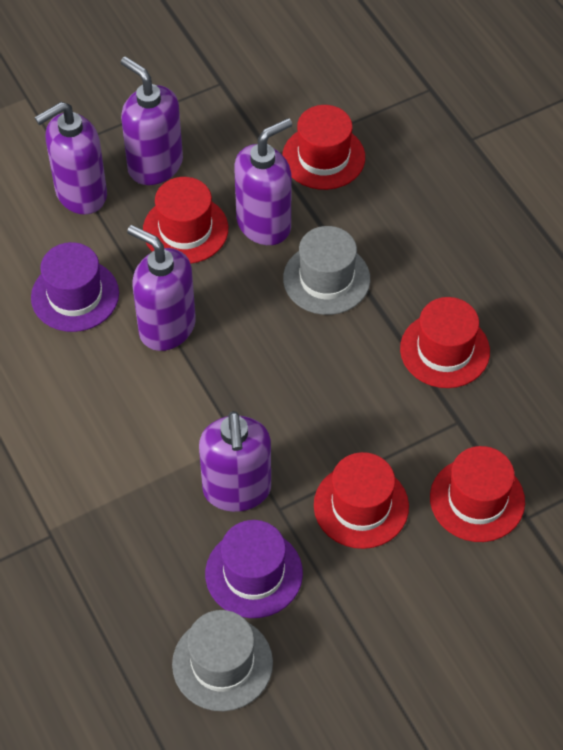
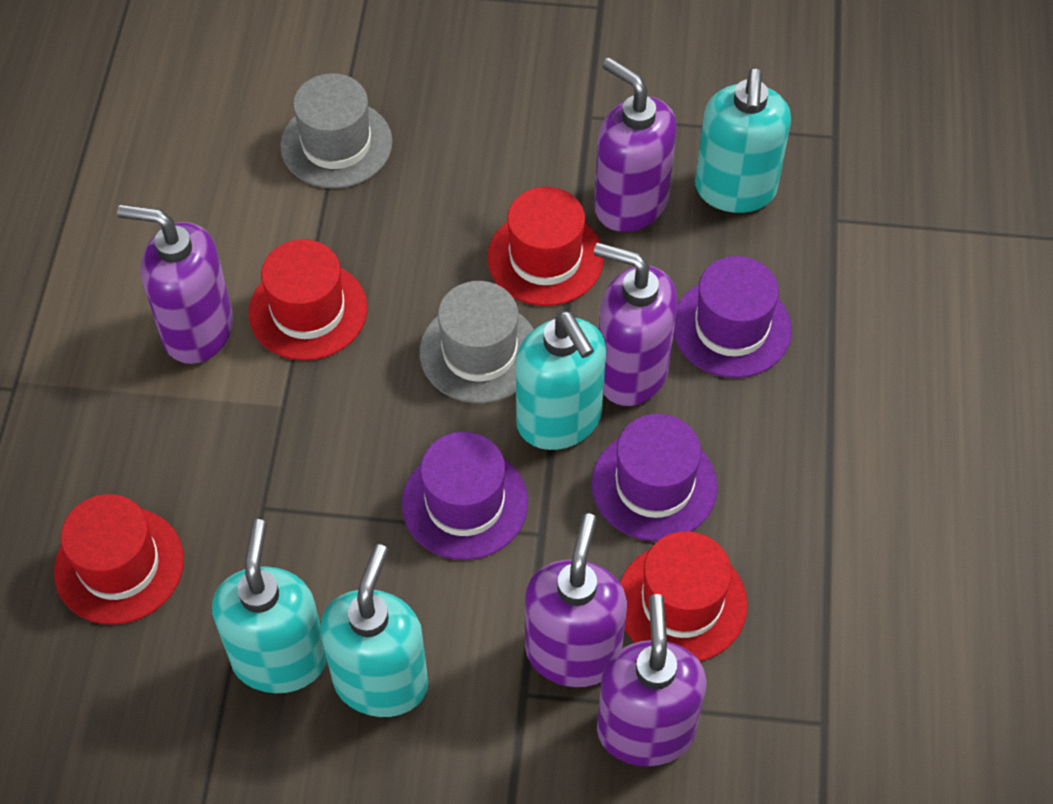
purple hat: [31,242,119,332] [205,520,303,618] = 2 -> [402,432,528,560] [592,414,718,541] [674,256,792,378] = 3
red hat: [143,177,228,264] [282,105,365,190] [314,452,409,549] [400,297,490,388] [430,446,525,542] = 5 -> [54,494,184,625] [249,239,367,361] [487,187,604,306] [620,531,748,661] = 4
turquoise soap dispenser: none = 0 -> [212,519,327,693] [320,544,428,717] [516,311,606,450] [695,68,791,213] = 4

